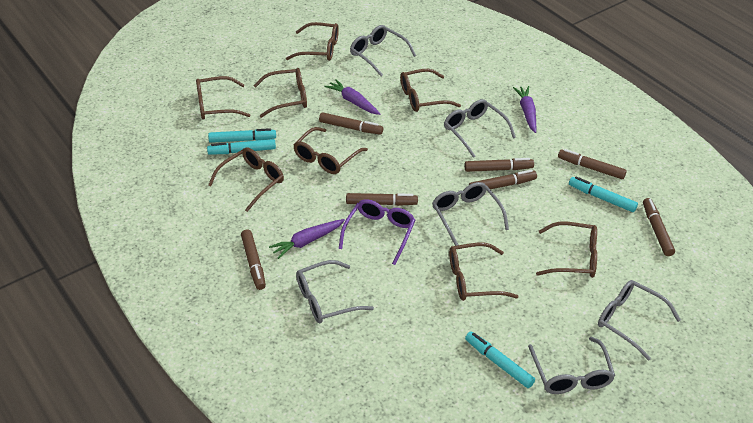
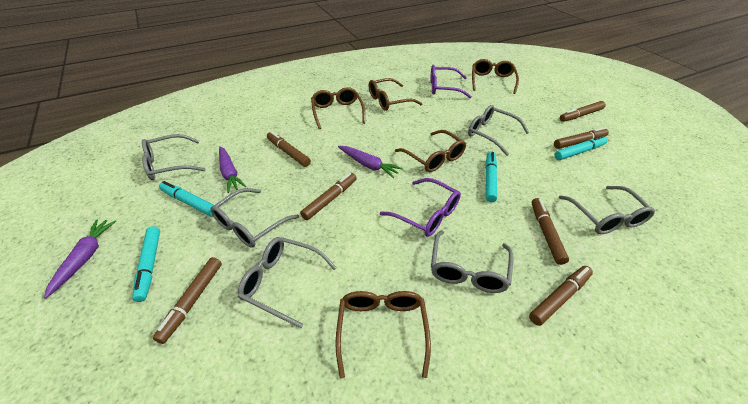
brown glasses: [196,76,251,119] [208,147,284,212] [253,68,307,118] [286,22,339,61] [293,127,368,174] [400,69,461,112] [449,243,519,301] [536,222,597,278] = 8 -> [311,87,365,129] [335,291,431,379] [369,78,422,111] [395,130,466,172] [472,59,519,94] = 5
purple glasses: [339,199,415,265] = 1 -> [380,178,461,237] [431,65,472,98] = 2

